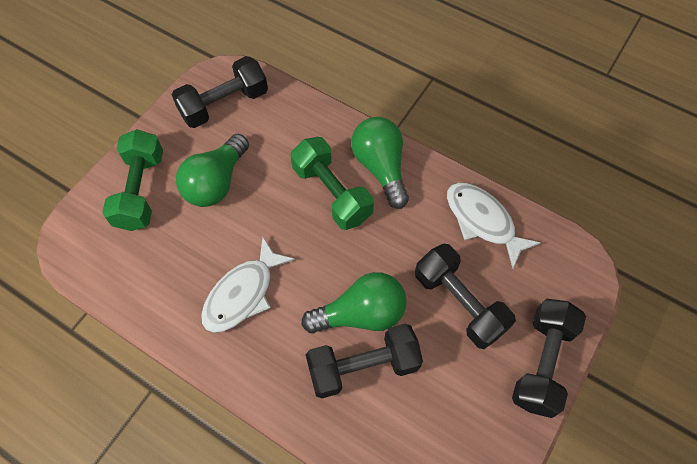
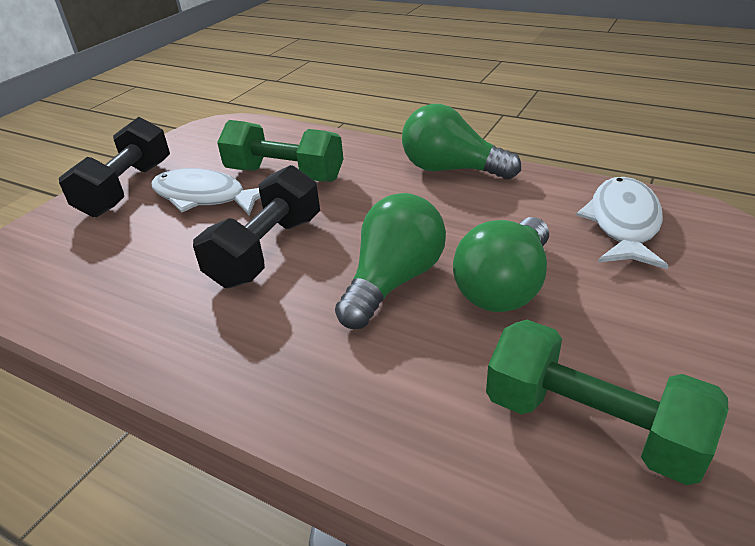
black dumbbell: [172,56,268,128] [306,323,423,398] [415,244,516,349] [512,299,586,418] = 4 -> [59,117,170,217] [193,165,320,288] = 2

